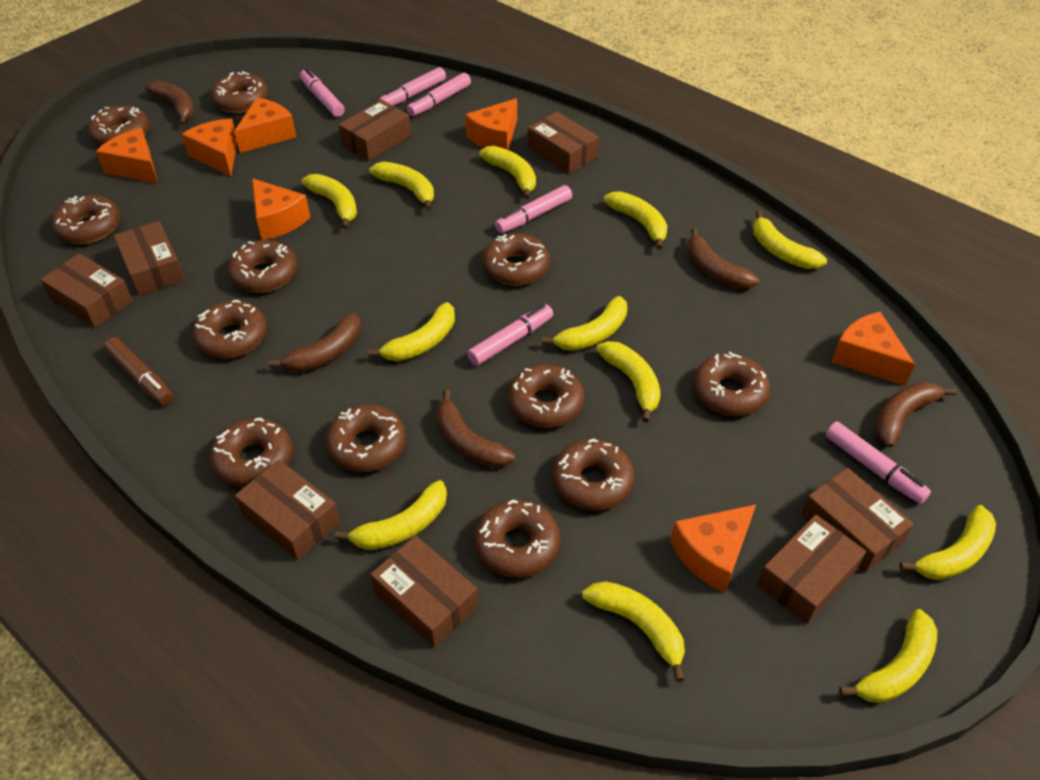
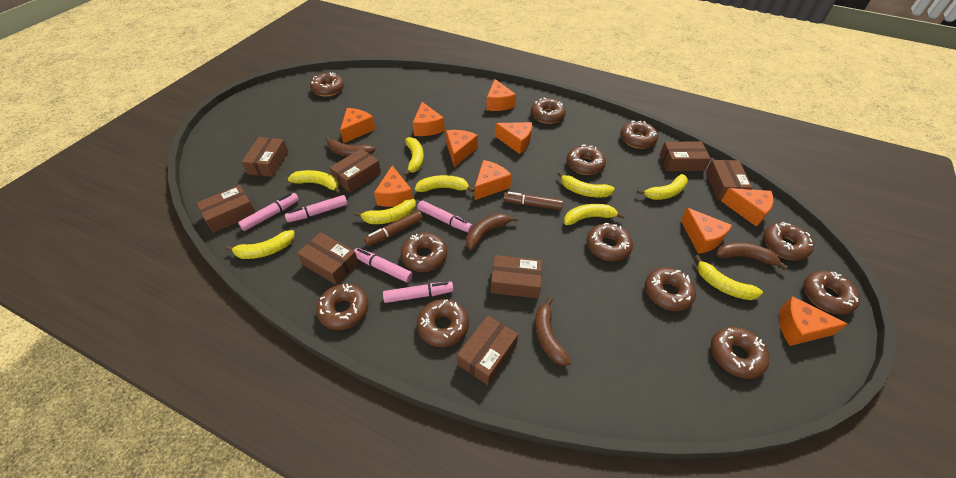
brown banana: [145,81,195,125] [268,312,361,372] [436,390,515,468] [687,228,759,289] [875,382,957,447] = 5 -> [326,137,376,157] [466,213,518,250] [535,297,572,366] [716,242,788,270] = 4
brown marker: [103,337,173,406] = 1 -> [364,210,423,246] [503,192,563,210] = 2
orange cheese: [96,128,158,184] [182,119,237,176] [234,98,296,153] [252,178,310,240] [465,98,517,150] [670,505,756,593] [832,312,915,386] = 7 -> [340,108,376,144] [374,165,413,207] [413,102,445,136] [446,130,478,167] [474,160,512,200] [486,79,516,111] [495,122,532,154] [681,208,732,254] [721,188,774,227] [779,296,847,346] = 10
pink marker: [300,68,345,117] [379,67,446,106] [407,73,471,116] [467,304,553,366] [495,185,572,233] [825,422,931,504] = 6 -> [238,193,299,231] [285,195,348,222] [354,248,413,283] [383,282,453,303] [417,200,473,232] = 5
yellow banana: [302,174,357,229] [335,480,447,550] [368,302,455,361] [369,162,434,210] [479,146,536,199] [542,296,627,351] [582,581,685,682] [596,341,661,422] [604,191,668,250] [753,211,827,269] [839,609,937,703] [900,505,996,580] = 12 -> [225,230,295,259] [288,170,341,194] [354,199,416,224] [404,137,424,176] [415,175,475,193] [557,171,615,198] [564,204,625,225] [637,174,688,200] [695,255,763,300] = 9

